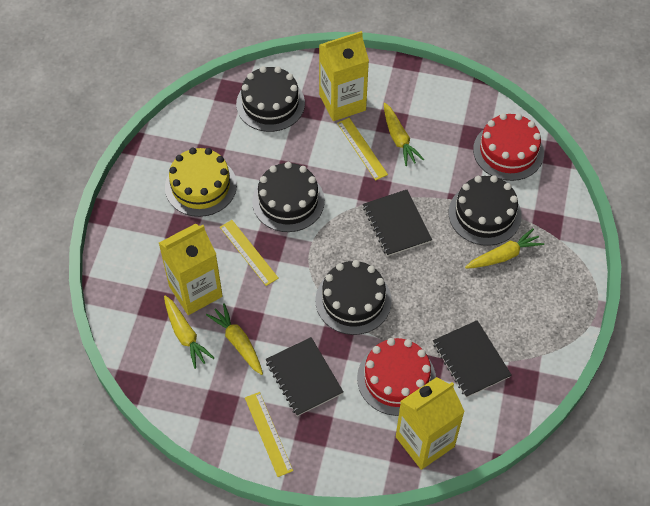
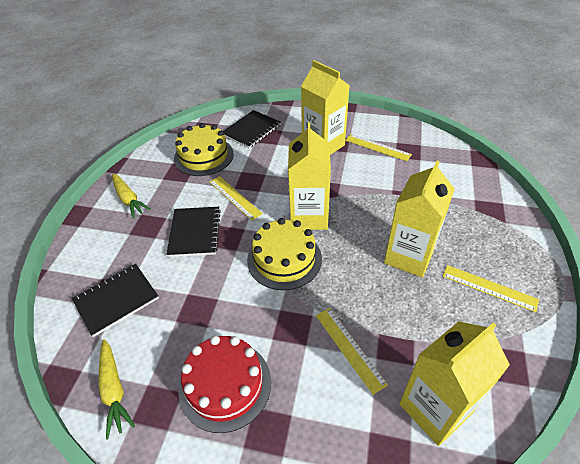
black cake: [236,66,305,132] [252,162,325,232] [315,260,392,335] [449,175,522,246] = 4 -> none = 0
red cake: [357,338,436,416] [473,113,544,181] = 2 -> [179,336,271,433] = 1
yellow cake: [165,148,237,217] = 1 -> [174,123,234,176] [247,218,322,290] = 2
yellow carrot: [164,295,214,369] [206,303,263,375] [384,103,424,166] [465,228,544,269] = 4 -> [99,339,135,439] [112,174,151,218] = 2
yellow carton: [159,224,223,315] [319,31,369,121] [396,377,465,470] = 3 -> [288,123,331,230] [301,60,350,155] [384,161,455,278] [399,321,510,446] = 4
yellow ruler: [220,220,279,286] [245,392,293,477] [337,118,388,181] = 3 -> [209,176,263,221] [316,308,388,395] [345,134,412,161] [443,265,539,312] = 4

